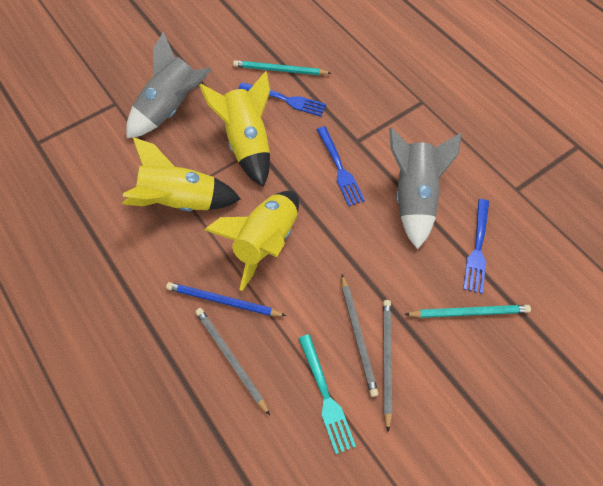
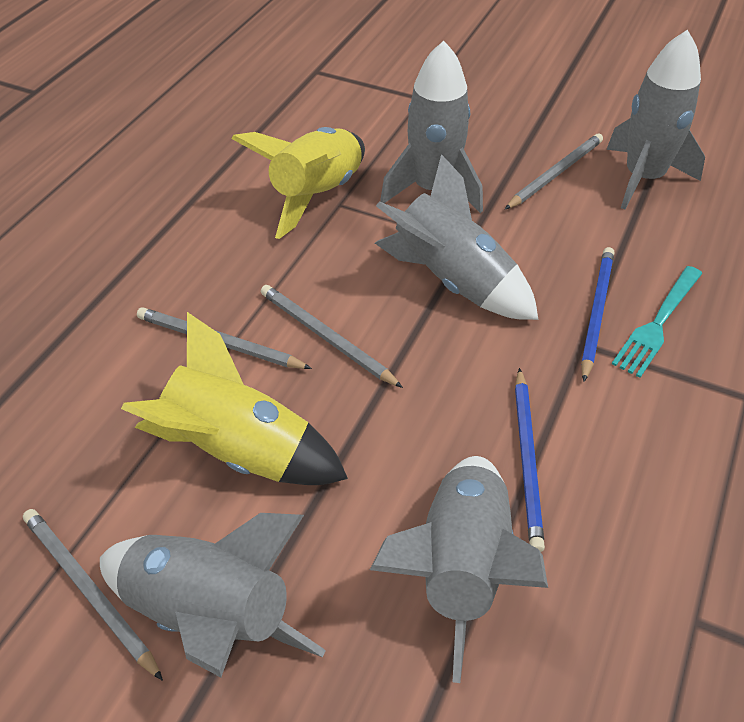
blue fork: [238,82,326,116] [316,126,365,206] [463,199,489,294] = 3 -> none = 0
blue pencil: [166,282,286,316] = 1 -> [515,368,545,552] [581,247,614,382] = 2
grey pencil: [195,308,270,415] [341,275,379,397] [383,300,392,432] = 3 -> [23,509,163,681] [137,307,312,369] [261,285,403,388] [505,133,603,209] = 4
grey rocket: [126,31,211,138] [389,127,462,249] = 2 -> [100,513,326,677] [370,456,548,683] [375,154,539,320] [380,41,483,213] [606,30,705,209] = 5
turquoise pencil: [233,60,331,75] [404,305,531,318] = 2 -> none = 0
yellow rocket: [122,137,241,211] [199,71,270,187] [205,191,299,291] = 3 -> [121,312,348,485] [232,127,365,239] = 2

